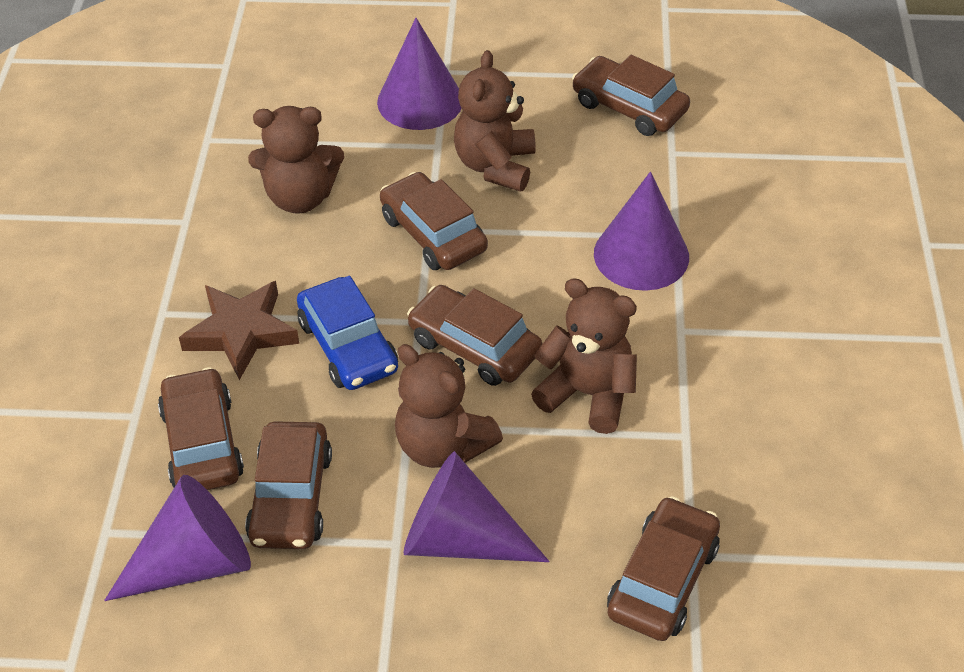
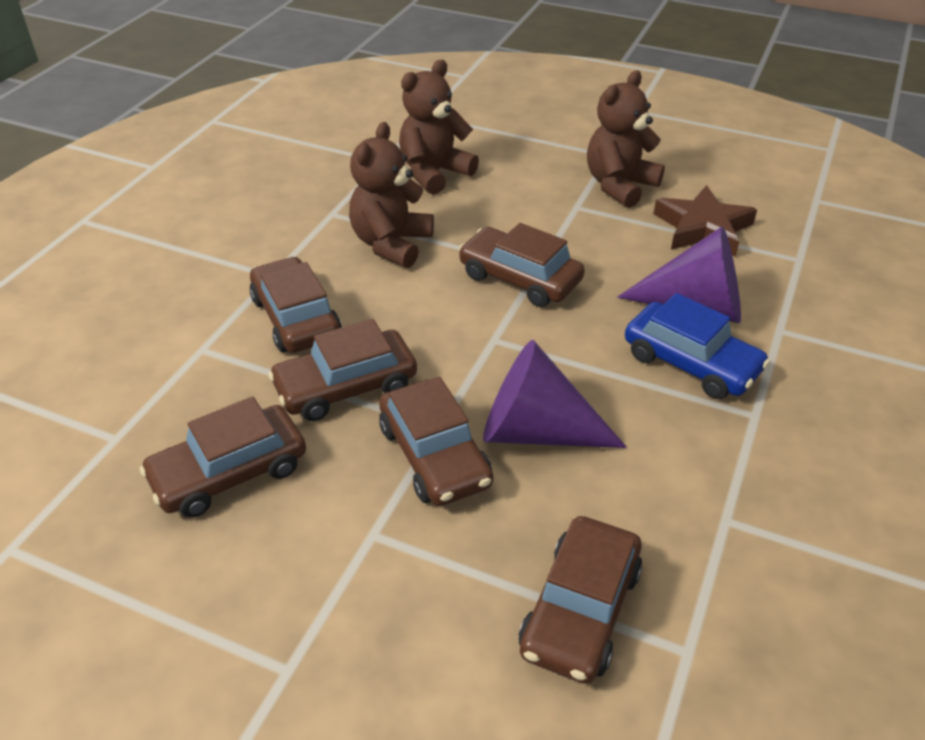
brown teddy bear: [248,106,344,214] [395,344,503,468] [454,50,536,192] [531,278,637,434] = 4 -> [349,122,434,268] [399,60,479,195] [587,70,665,208] = 3
purple cone: [104,475,251,601] [377,18,462,130] [403,451,550,562] [594,172,689,291] = 4 -> [483,340,627,448] [617,226,741,323] = 2

